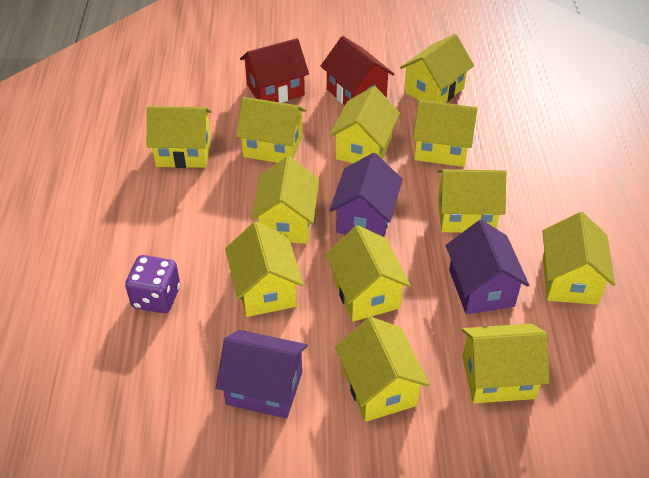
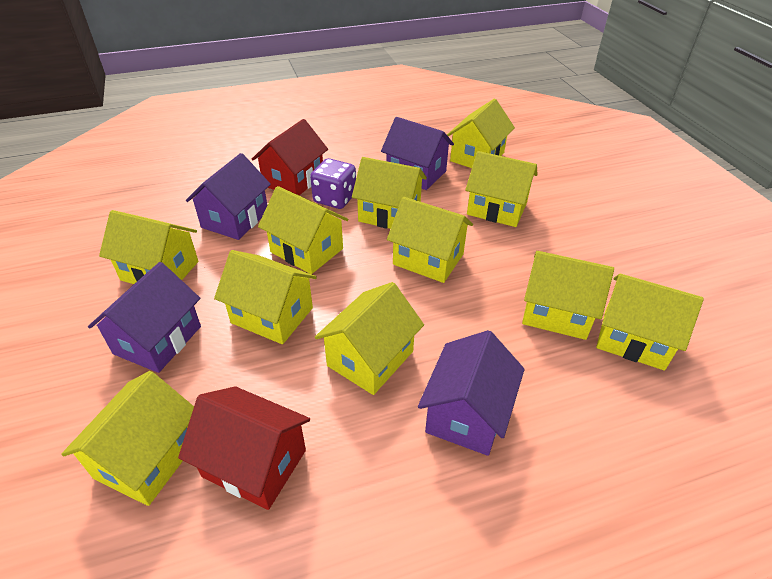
purple house: [216,330,307,419] [329,153,403,237] [446,220,529,314] = 3 -> [88,262,201,373] [186,153,271,240] [381,117,454,190] [418,330,525,456] = 4
yellow house: [147,106,212,168] [225,221,303,317] [236,97,306,163] [251,156,319,244] [325,225,411,322] [329,86,400,163] [335,317,430,422] [400,34,474,103] [413,100,477,167] [437,169,506,233] [462,324,550,403] [542,212,615,305] = 12 -> [61,371,194,506] [99,210,198,284] [214,250,317,344] [258,186,348,274] [315,282,424,395] [352,157,427,229] [387,197,473,283] [447,99,515,168] [465,151,538,227] [522,251,614,340] [596,274,704,370] = 11

